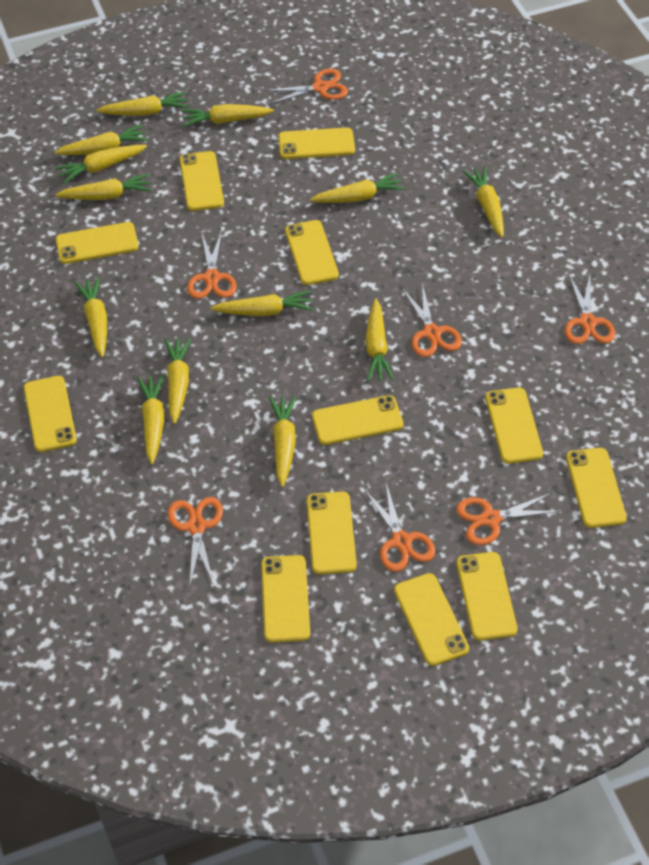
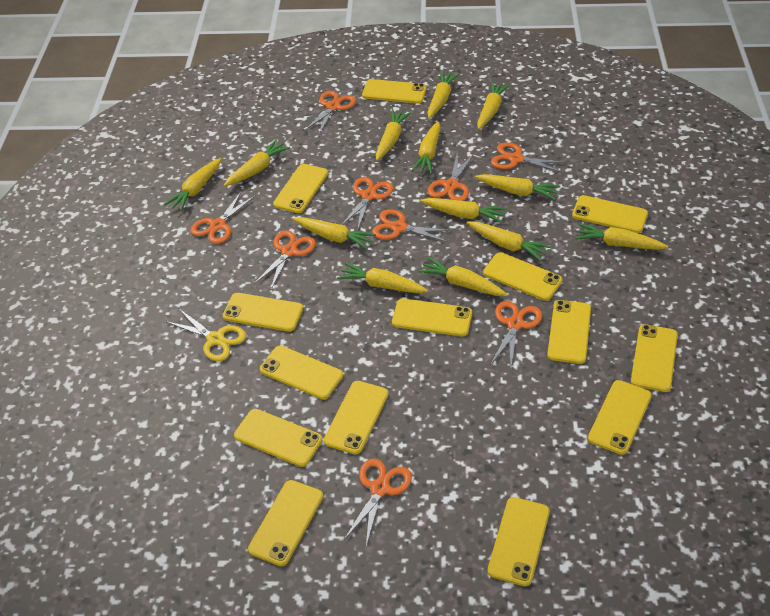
orange scissors: [168,497,223,585] [187,231,237,299] [265,69,348,104] [364,483,435,572] [402,283,462,357] [456,493,560,545] [565,275,615,344] = 7 -> [191,191,256,244] [254,230,316,289] [304,91,356,134] [342,177,394,231] [344,458,412,546] [372,209,454,243] [428,154,474,201] [491,142,568,173] [491,301,542,367] = 9
yellow phone: [24,376,77,452] [56,222,139,264] [180,151,224,211] [261,555,310,643] [278,128,355,159] [285,220,339,285] [307,492,357,574] [312,395,403,445] [394,573,469,666] [456,552,518,641] [485,387,543,464] [566,448,627,528] = 12 -> [223,293,303,332] [234,409,323,467] [248,480,323,566] [260,346,343,399] [273,164,328,213] [324,381,388,454] [362,79,427,104] [392,298,472,336] [483,252,563,301] [488,497,550,586] [547,300,591,364] [572,195,648,233] [588,380,652,455] [631,324,678,392] = 14
yellow scissors: none = 0 -> [165,308,246,361] = 1

